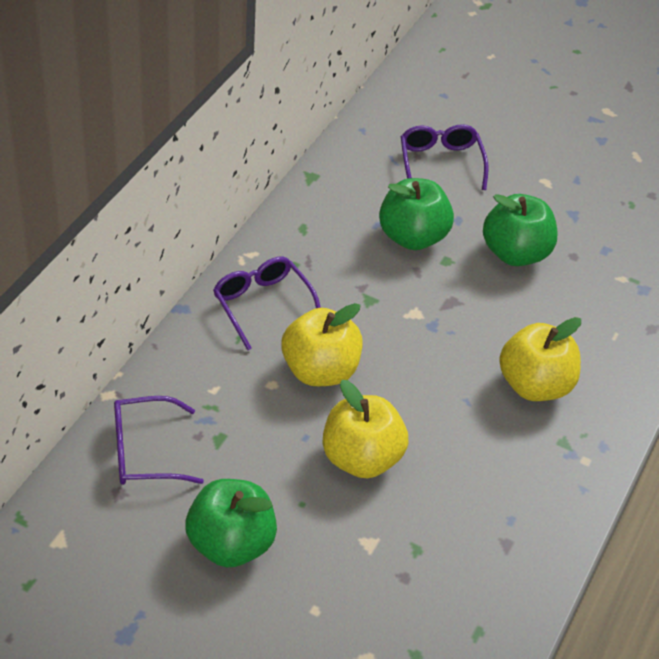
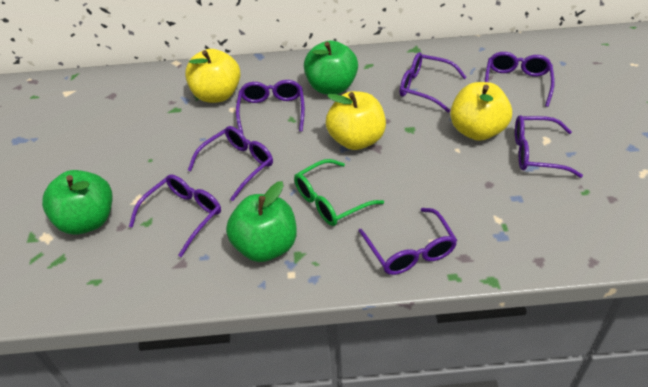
green glasses: none = 0 -> [294,159,384,226] = 1
purple glasses: [114,396,204,485] [213,257,321,350] [400,124,489,190] = 3 -> [129,174,221,257] [188,126,273,201] [236,80,305,134] [358,208,457,275] [400,52,467,112] [485,52,555,107] [515,115,583,178] = 7

